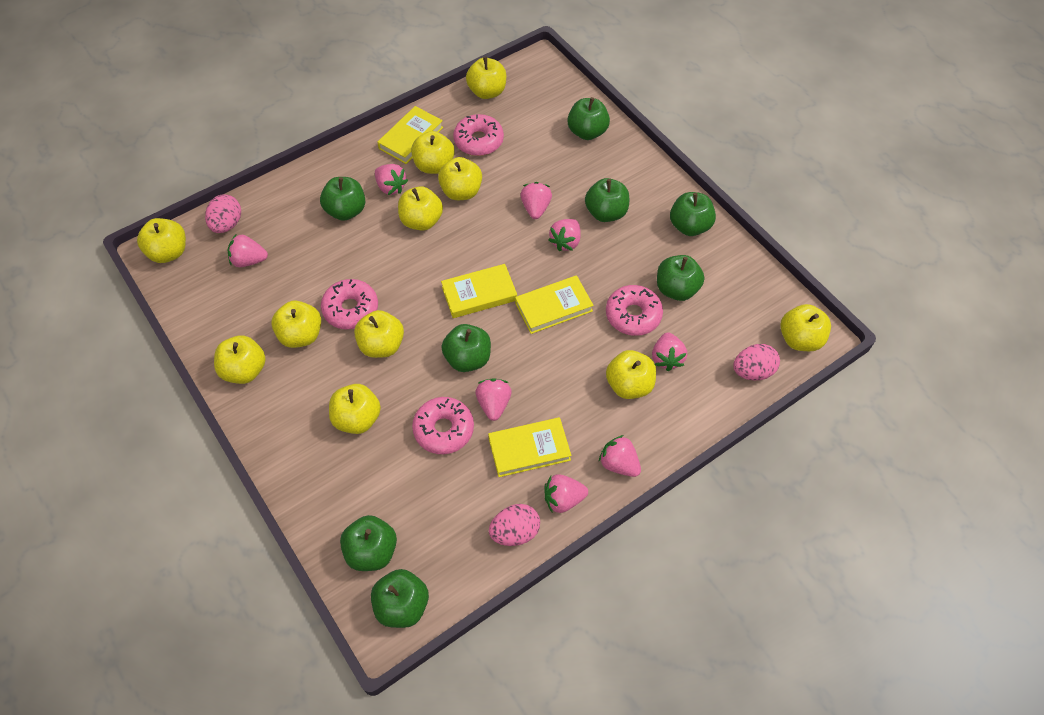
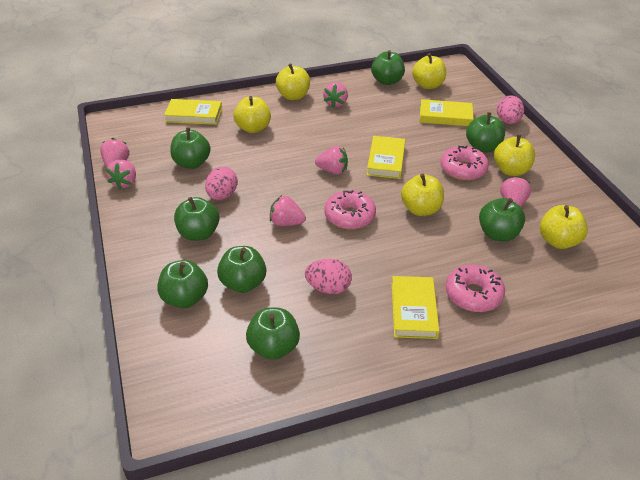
pink donut: [321,279,378,329] [412,397,474,454] [453,114,504,156] [606,285,663,336] = 4 -> [324,190,376,229] [441,145,489,181] [446,265,505,312] = 3
pink strawberry: [228,235,268,267] [375,164,408,195] [476,378,512,421] [520,182,552,219] [544,474,588,513] [548,219,581,251] [599,435,641,477] [652,333,687,371] = 8 -> [100,138,130,168] [106,160,136,190] [270,195,306,226] [315,146,348,175] [323,82,348,108] [500,176,531,207] = 6
yellow apple: [137,218,186,263] [214,336,266,384] [271,300,321,348] [329,384,381,434] [354,310,404,358] [398,186,443,231] [411,131,455,174] [438,157,482,200] [466,57,506,99] [606,350,656,399] [780,304,831,351] = 11 -> [234,96,271,133] [276,63,310,100] [401,174,444,216] [412,53,446,89] [494,135,535,176] [540,205,588,249] = 6

